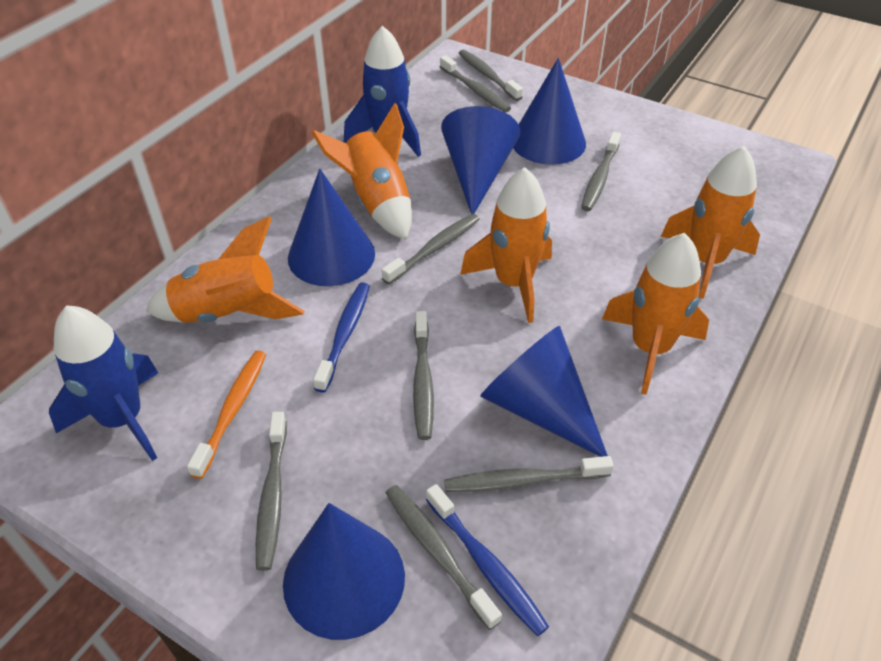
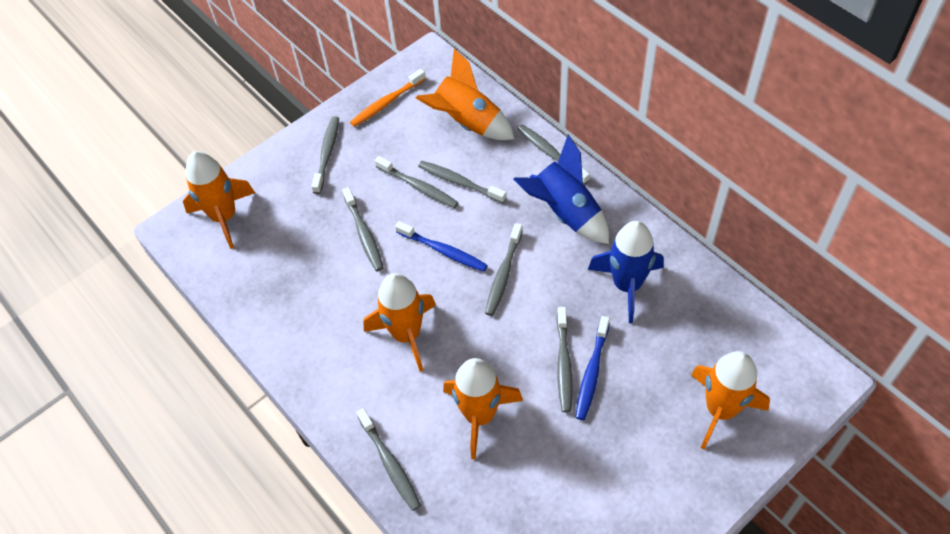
blue cone: [283,503,405,640] [288,169,375,286] [441,106,521,214] [480,326,608,457] [513,58,586,165] = 5 -> none = 0

